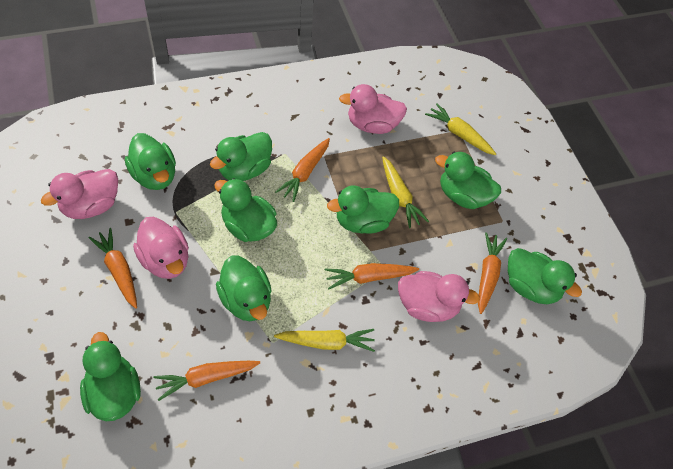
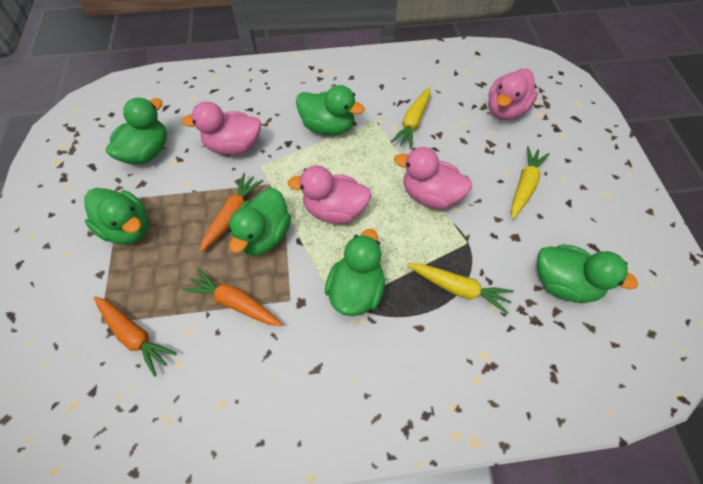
green duck: [80,332,141,421] [125,133,176,190] [210,132,272,181] [214,178,277,242] [216,256,271,321] [327,185,399,234] [435,152,501,209] [508,248,582,304] = 8 -> [84,188,149,245] [106,98,167,165] [228,188,291,256] [296,85,365,136] [325,229,385,316] [537,244,638,303] = 6
orange carrot: [88,228,137,309] [154,361,260,401] [275,138,330,202] [325,263,419,289] [478,232,507,314] = 5 -> [94,296,177,377] [183,268,283,326] [200,173,263,252] = 3

